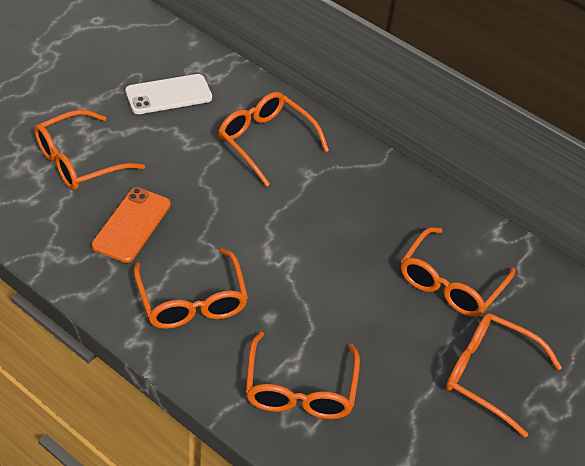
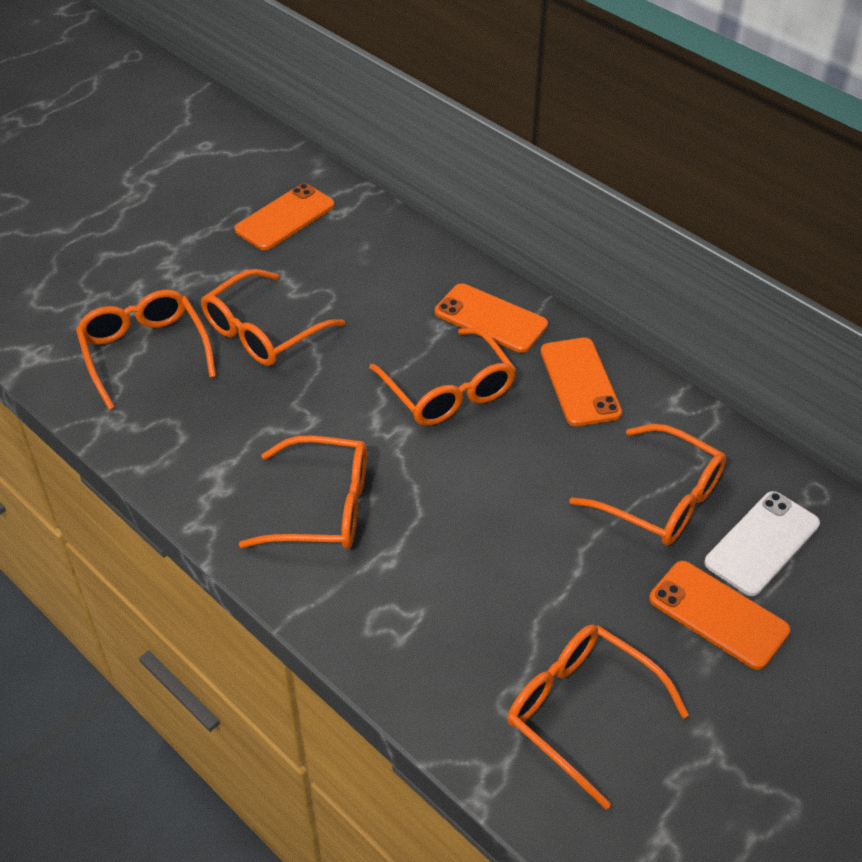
orange phone: [92,187,171,263] = 1 -> [234,183,335,250] [435,283,548,353] [541,338,622,426] [649,561,790,670] = 4

